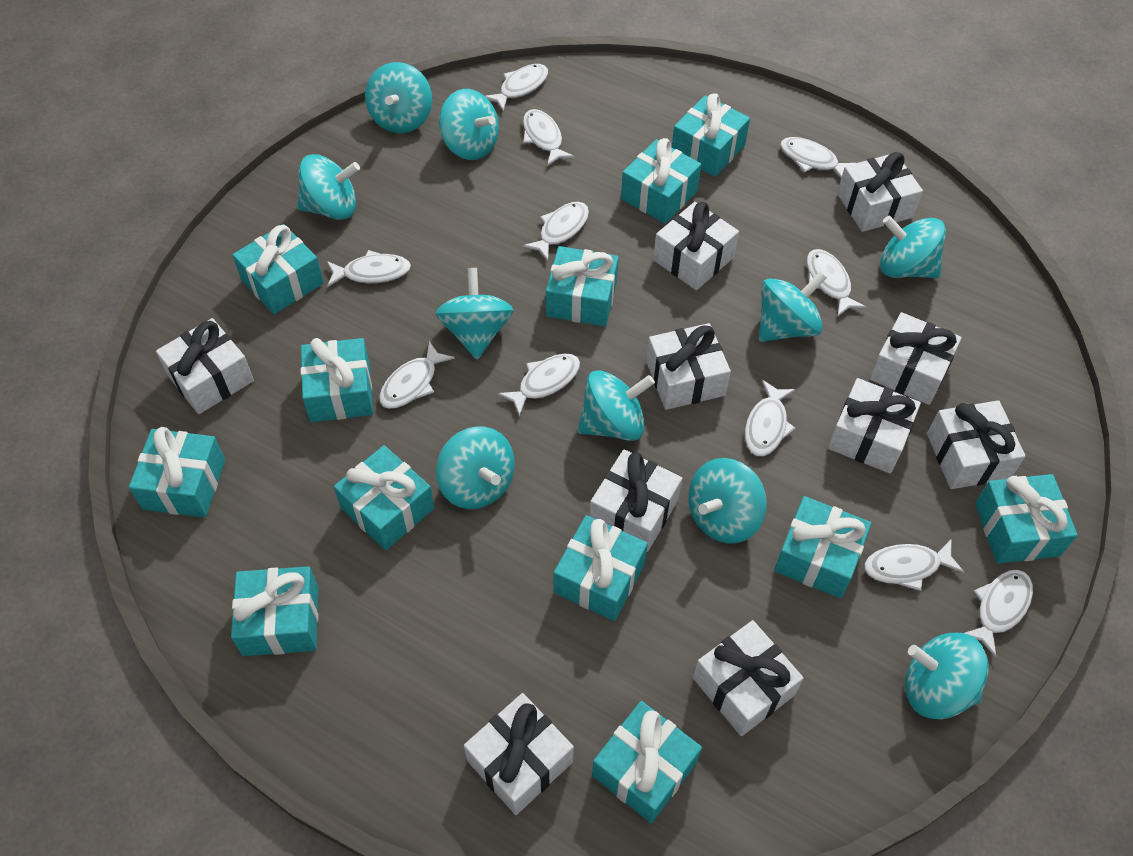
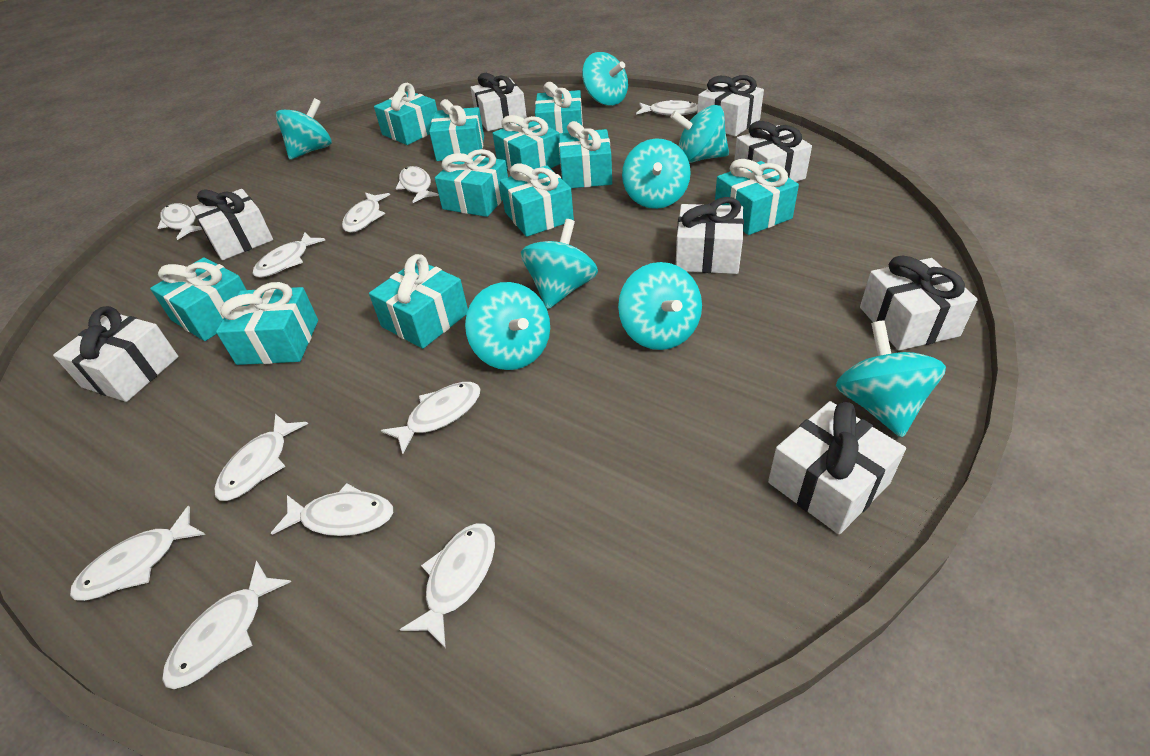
turquoise gift: [129,427,225,518] [231,566,319,656] [232,224,324,314] [300,338,373,422] [334,445,435,550] [546,246,619,327] [554,515,648,621] [592,701,702,823] [621,138,702,224] [672,93,750,177] [774,496,871,598] [975,474,1078,564] = 12 -> [150,257,246,341] [216,282,318,365] [369,254,468,349] [374,83,437,145] [429,99,484,161] [435,149,508,217] [492,115,560,171] [500,163,574,237] [535,82,583,133] [559,121,612,188] [715,159,799,235] = 11
turquoise spinning top: [297,154,360,220] [365,62,432,133] [435,268,514,359] [436,426,515,509] [439,89,499,160] [578,370,655,441] [688,458,767,544] [759,272,827,342] [880,216,946,278] [905,633,989,719] = 10 -> [276,98,332,160] [465,282,550,370] [521,219,598,309] [582,52,628,106] [618,262,702,350] [622,138,691,209] [670,105,729,163] [836,320,946,438] = 8
white gift: [156,318,254,414] [464,693,574,815] [590,449,682,552] [646,323,731,410] [653,202,739,290] [693,620,804,736] [828,378,921,474] [837,152,923,232] [870,312,962,405] [927,400,1026,489] = 10 -> [53,306,179,402] [191,189,273,260] [470,73,527,131] [676,197,744,274] [697,75,764,137] [734,121,812,182] [768,401,906,534] [860,256,978,351] = 8

